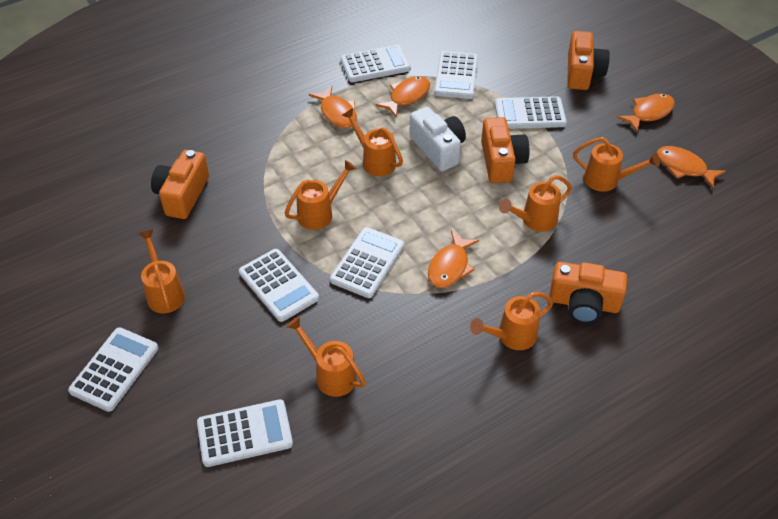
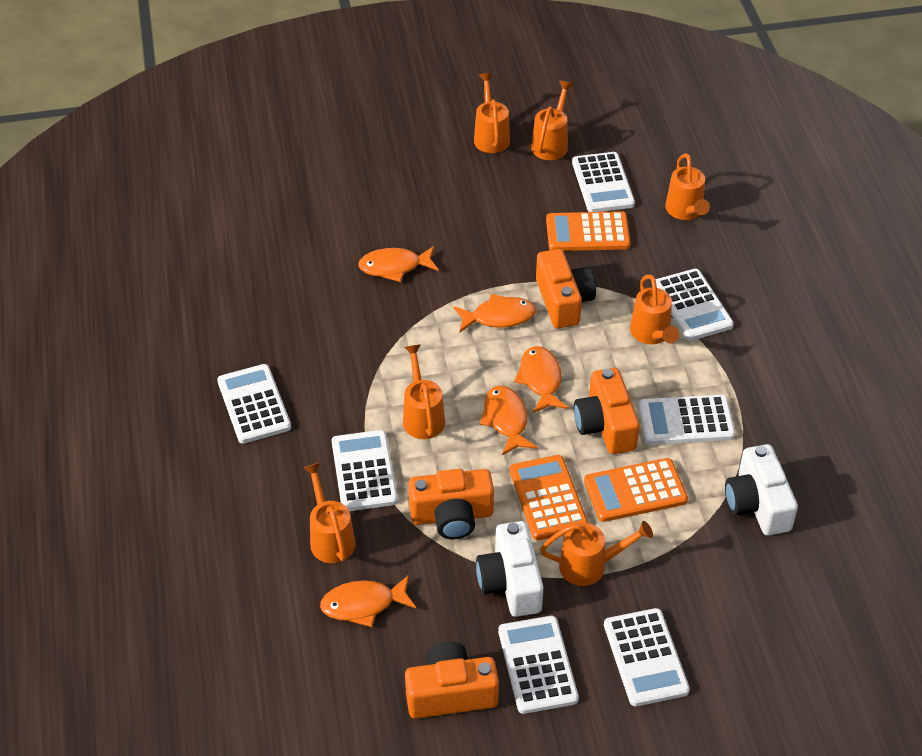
orange calculator: none = 0 -> [510,455,588,540] [546,211,631,251] [584,458,688,522] = 3
white camera: [409,107,466,171] = 1 -> [476,521,543,617] [725,444,798,535] = 2

